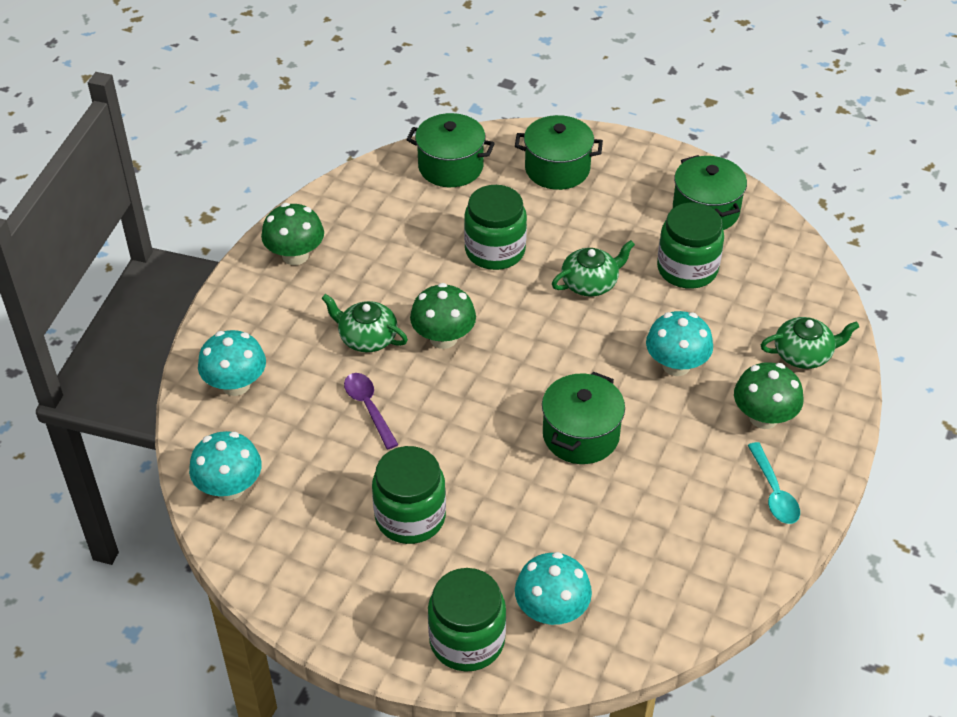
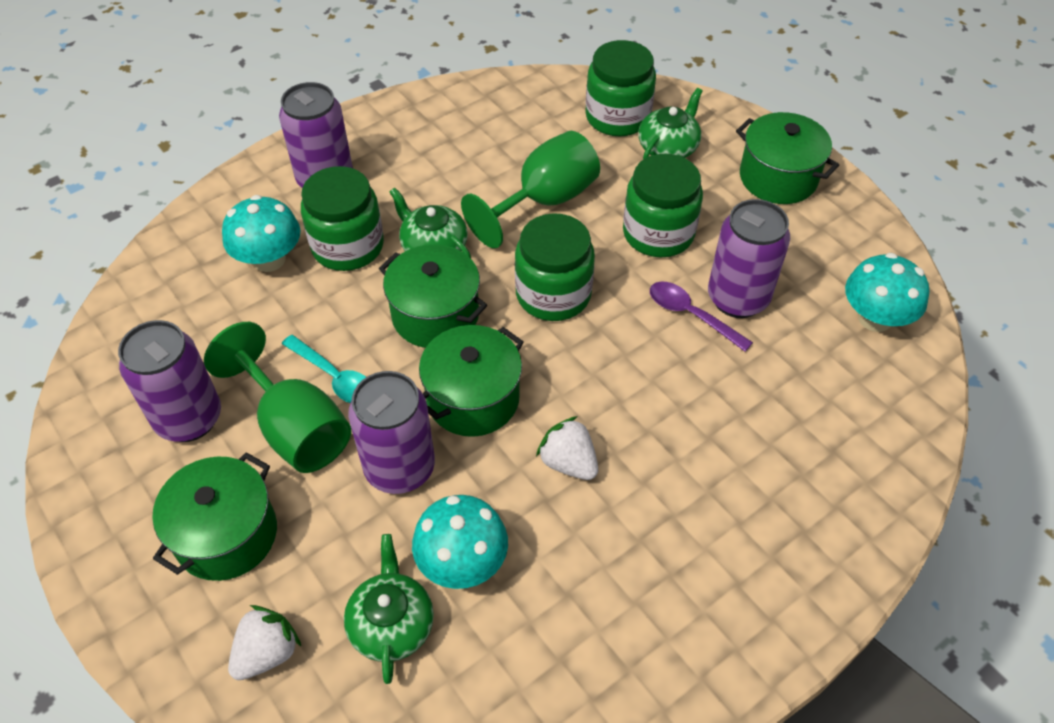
green goblet: none = 0 -> [204,322,351,473] [461,131,600,248] = 2
green mushroom: [261,203,324,265] [410,283,476,349] [734,362,804,429] = 3 -> none = 0
purple can: none = 0 -> [118,320,221,442] [279,82,353,188] [348,371,435,494] [708,199,790,318] = 4
turquoise mushroom: [189,431,262,500] [198,330,266,396] [515,552,592,625] [646,311,713,376] = 4 -> [222,195,300,272] [412,495,508,589] [845,253,929,332] = 3
white strawberry: none = 0 -> [228,605,301,680] [536,416,598,480] = 2

